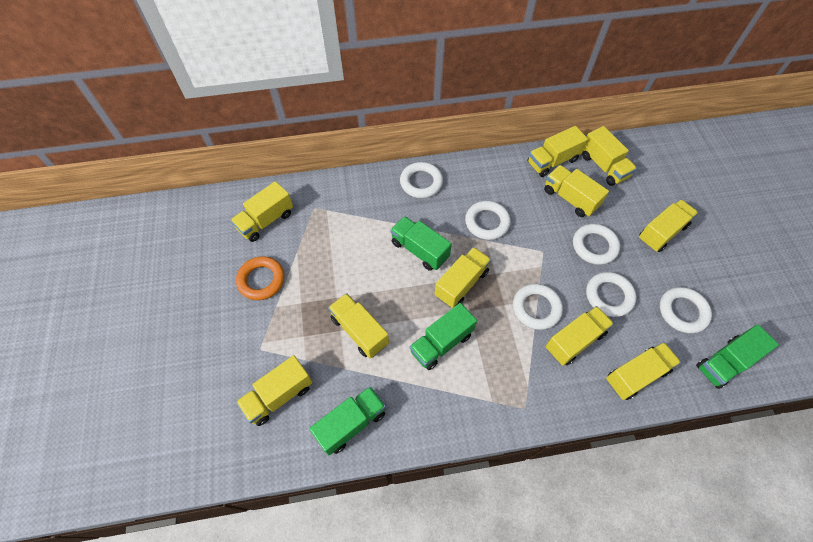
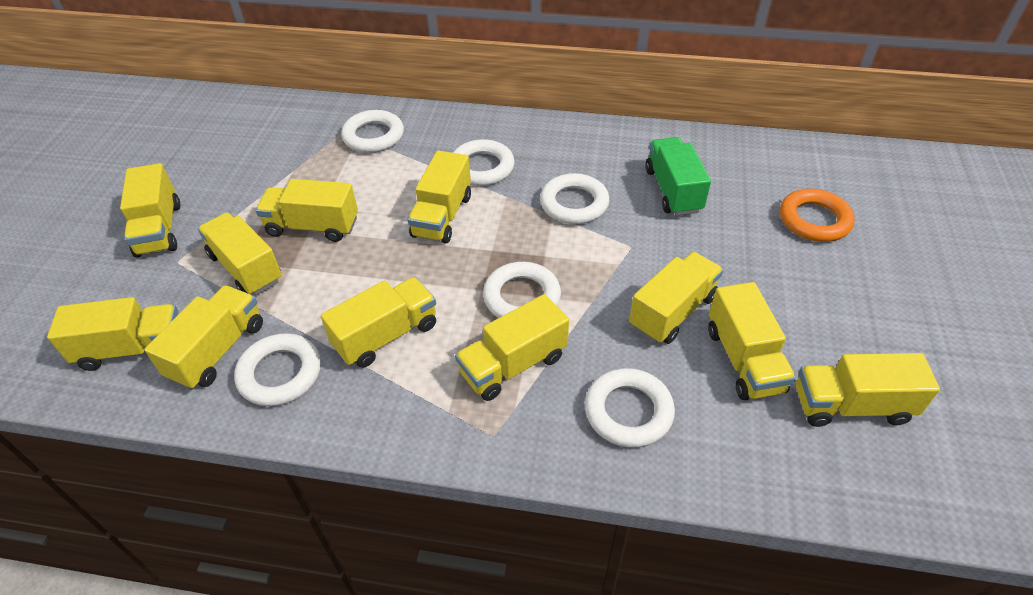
green truck: [309,386,386,455] [390,216,452,271] [410,303,477,370] [696,324,779,389] = 4 -> [645,137,711,216] = 1
yellow truck: [231,181,293,242] [236,355,313,426] [328,293,389,359] [435,247,491,308] [528,126,588,177] [544,165,609,217] [545,306,614,366] [582,126,637,186] [606,342,681,400] [639,199,698,252] = 10 -> [47,297,178,371] [120,163,180,258] [144,285,263,390] [198,213,282,295] [255,179,358,242] [321,277,436,368] [408,150,471,243] [455,294,569,401] [629,252,723,344] [708,282,796,400] [796,353,940,427] = 11

